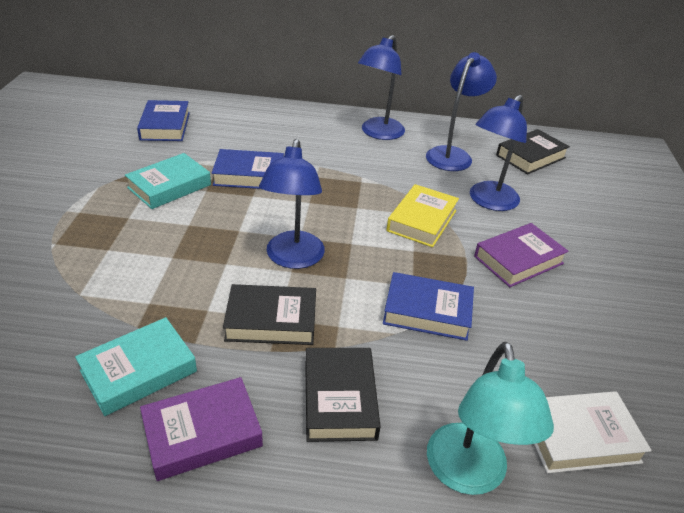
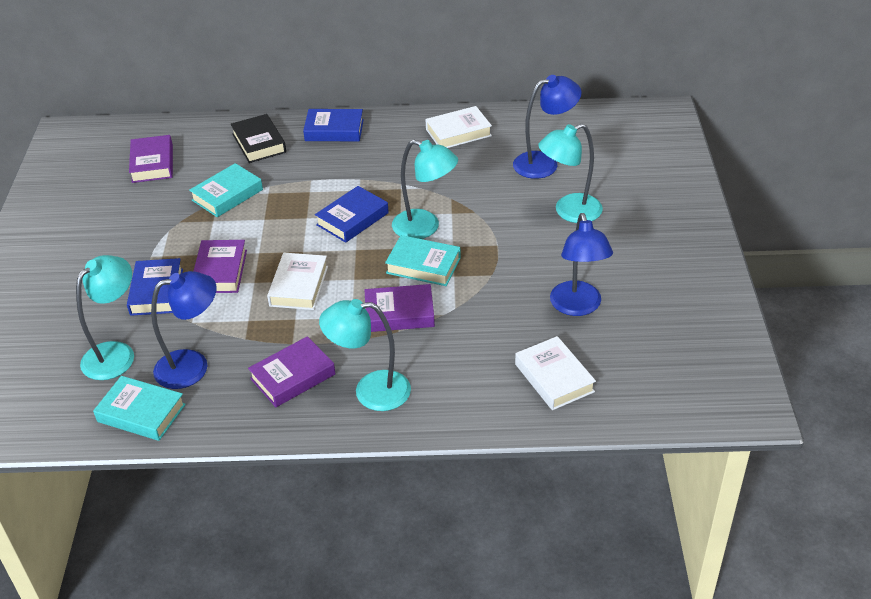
black book: [223,284,316,345] [305,348,381,442] [496,129,570,174] = 3 -> [230,114,286,163] = 1
blue lamp: [259,139,325,269] [358,35,405,140] [426,52,497,171] [470,95,527,211] = 4 -> [151,271,217,389] [513,75,582,179] [550,213,613,316] = 3
purple book: [140,377,263,481] [474,223,569,287] = 2 -> [129,135,173,183] [194,240,247,293] [248,336,335,407] [365,284,435,332] = 4
turquoise book: [75,317,197,416] [125,153,211,209] = 2 -> [93,376,186,441] [189,163,263,217] [385,235,461,286] = 3
turquoise lamp: [427,342,554,495] = 1 -> [76,255,134,380] [319,299,411,411] [392,140,458,239] [538,124,603,223] = 4
white book: [534,391,652,474] = 1 -> [267,253,328,310] [425,106,492,148] [515,336,596,410] = 3
yellow book: [387,184,459,247] = 1 -> none = 0

